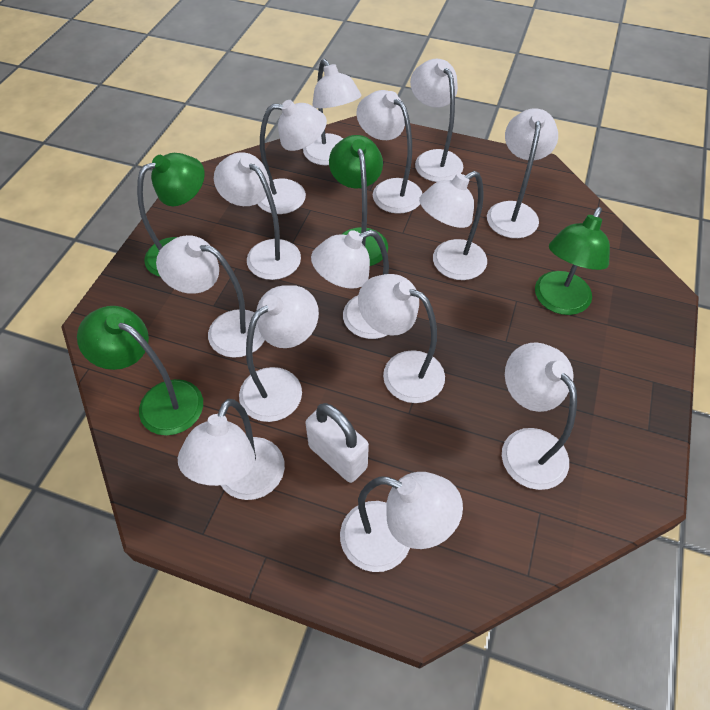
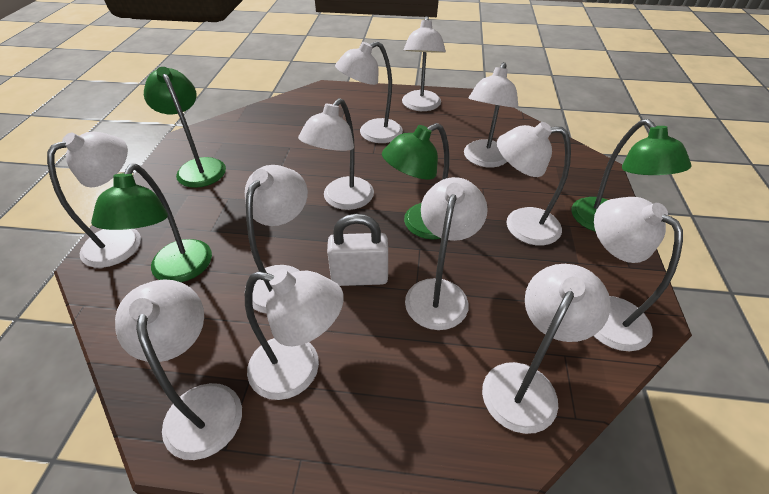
white lamp: [156,235,265,358] [178,399,285,500] [214,152,301,280] [239,285,319,422] [258,100,327,214] [303,59,361,165] [311,230,389,339] [340,472,463,572] [356,90,422,214] [358,274,445,403] [410,59,463,182] [419,171,487,280] [487,109,558,238] [502,343,577,490] = 14 -> [47,131,141,268] [115,279,242,460] [245,165,308,313] [245,269,344,400] [298,98,374,210] [335,41,403,143] [402,16,446,111] [405,177,488,330] [464,62,518,167] [482,264,611,434] [497,122,571,245] [594,197,683,351] = 12

